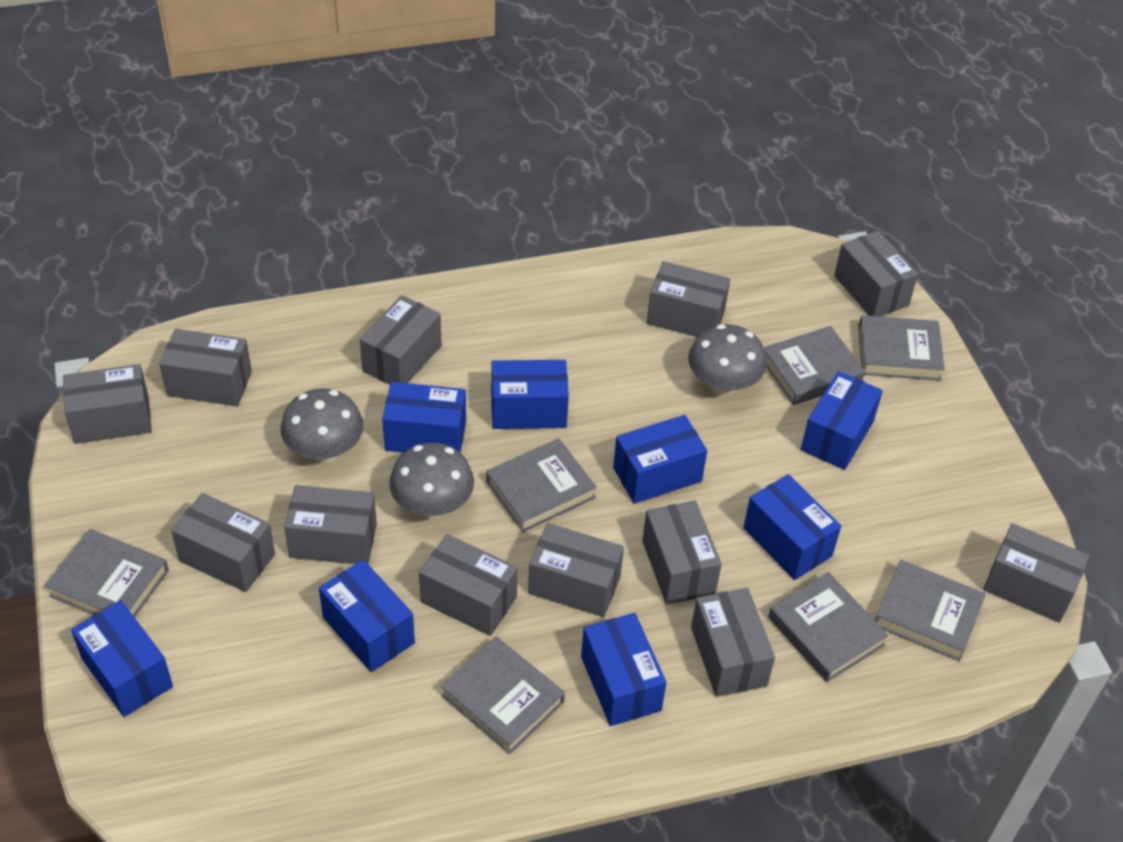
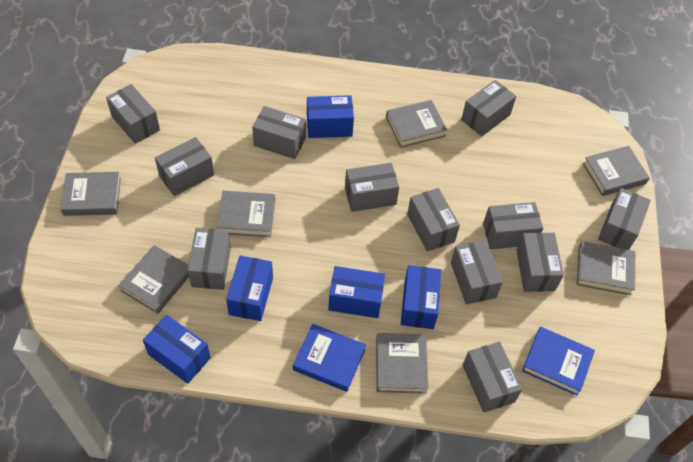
blue book: none = 0 -> [293,324,366,392] [522,327,595,396] = 2
blue box: [71,600,173,717] [319,560,415,672] [382,382,466,453] [491,360,569,429] [581,613,667,726] [613,415,707,504] [743,474,841,580] [801,371,883,470] = 8 -> [143,315,211,384] [226,255,273,321] [307,95,354,138] [328,266,385,318] [401,265,441,329] = 5
grey mushroom: [281,388,364,463] [389,443,474,518] [688,324,767,396] = 3 -> none = 0

